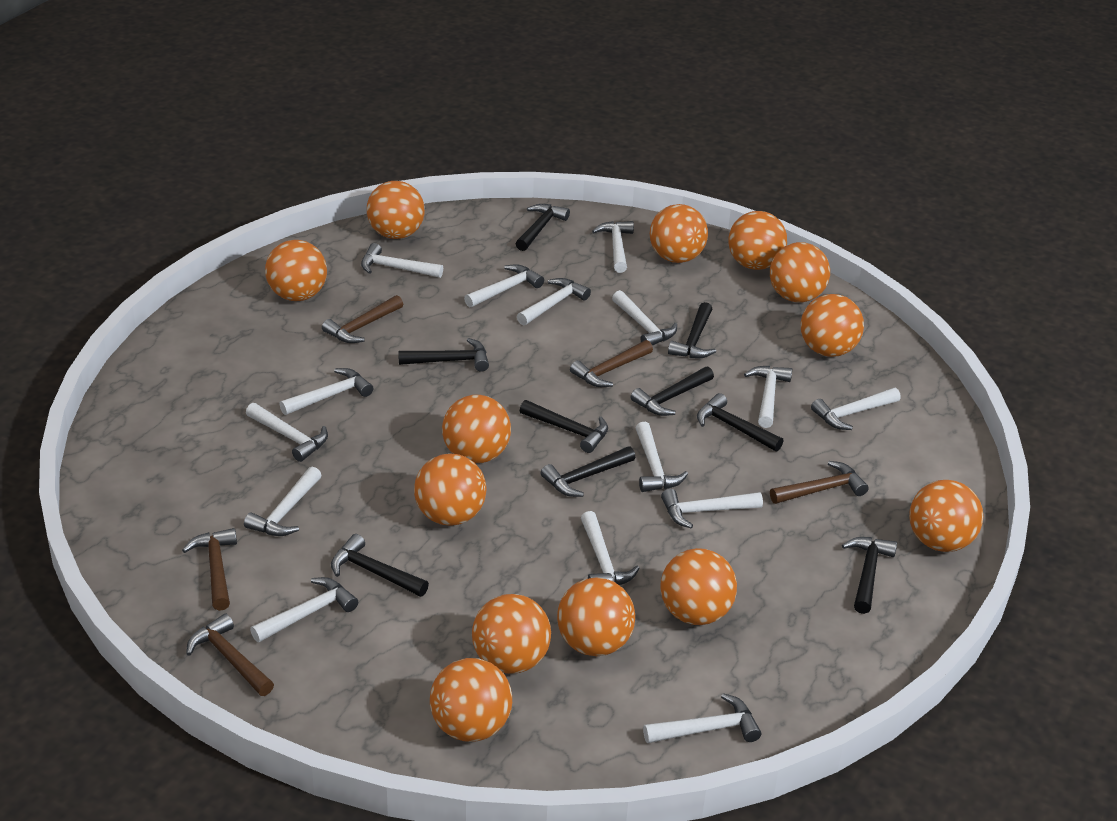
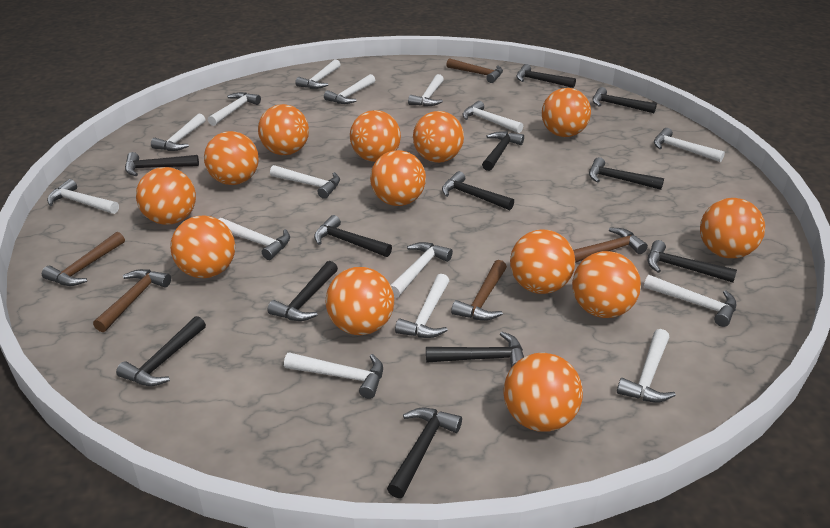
black hammer: [331,534,429,597] [398,338,489,372] [516,204,570,251] [520,400,608,453] [541,446,636,497] [631,366,714,416] [668,302,716,358] [697,393,783,451] [842,537,897,614] = 9 -> [116,316,206,386] [125,152,199,176] [267,261,338,321] [314,215,392,257] [387,408,462,498] [426,332,524,368] [442,171,514,210] [482,132,524,171] [516,64,576,88] [589,157,664,190] [592,87,657,113] [648,240,737,283] = 12

